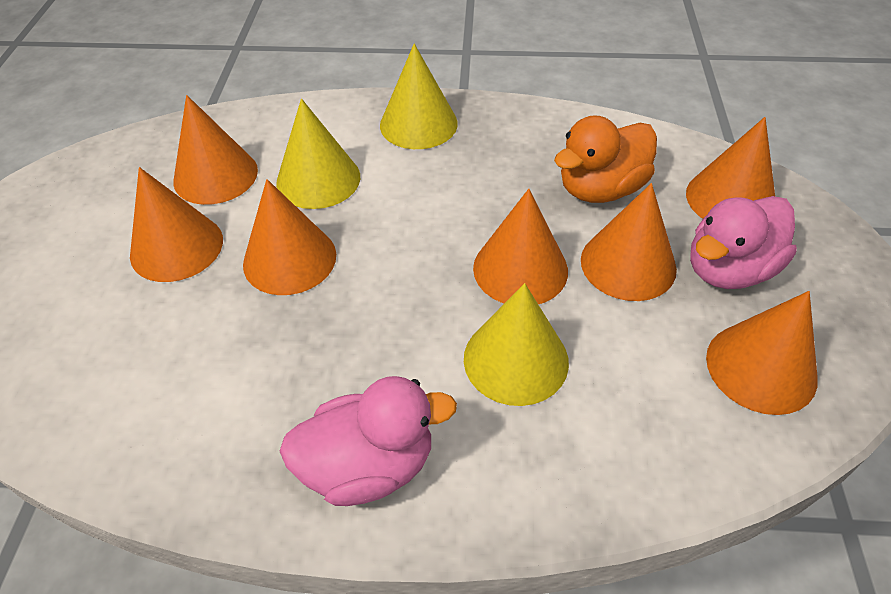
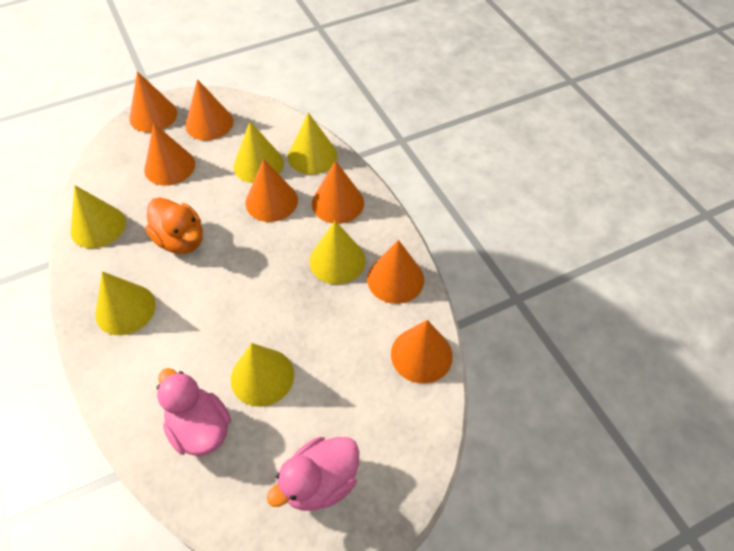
yellow cone: [276,99,360,209] [380,44,458,149] [464,283,569,406] = 3 -> [70,185,126,248] [95,271,156,335] [231,343,294,407] [233,121,284,183] [288,113,337,175] [310,221,365,284] = 6

